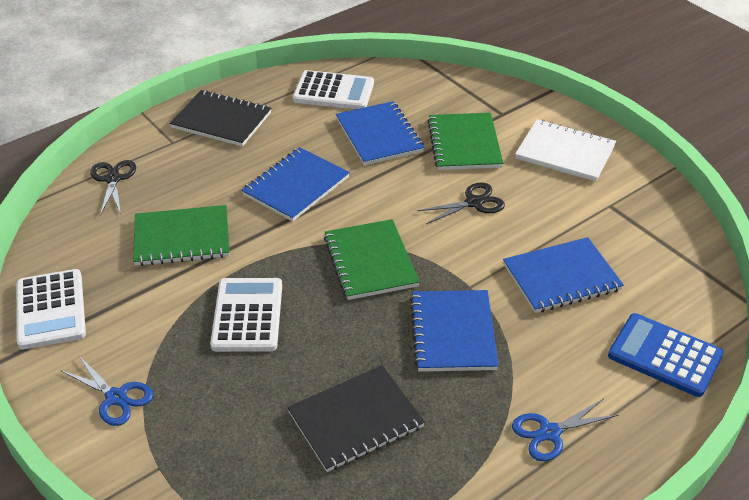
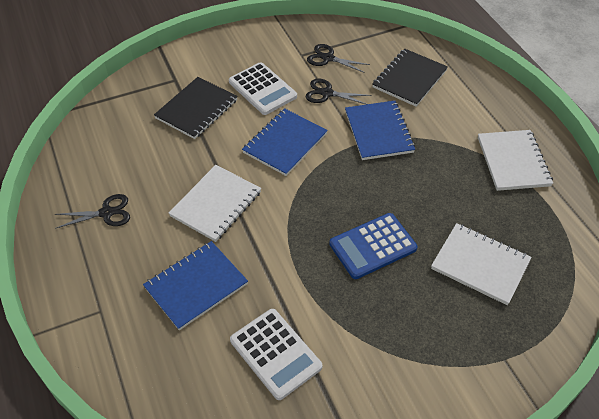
black scissors: [90,160,136,216] [418,183,505,224] = 2 -> [55,194,130,229] [305,79,371,104] [307,44,370,73] = 3
blue notebook: [242,147,350,222] [336,101,424,165] [410,290,499,372] [503,237,624,313] = 4 -> [143,241,248,330] [242,108,328,176] [345,101,415,160] = 3
blue scissors: [60,355,153,426] [512,398,618,461] = 2 -> none = 0
green notebook: [133,205,230,266] [324,219,420,300] [428,113,503,170] = 3 -> none = 0
white calculator: [17,269,86,350] [210,278,282,352] [293,70,374,109] = 3 -> [229,62,297,115] [230,309,322,400] = 2
white notebook: [515,119,616,182] = 1 -> [169,165,261,242] [431,223,532,305] [478,130,553,191] = 3

